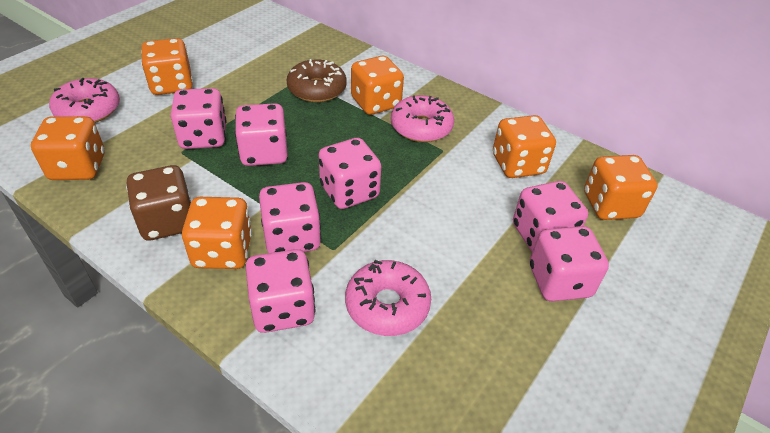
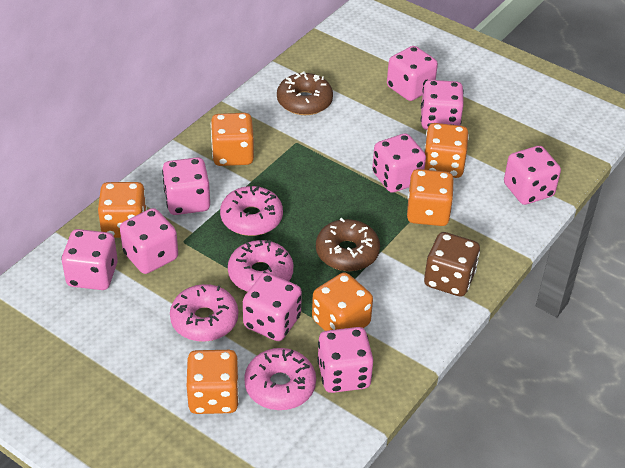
brown donut: [286,59,347,102] = 1 -> [277,71,333,115] [316,218,380,271] = 2
pink dice: [171,88,226,149] [235,103,288,166] [246,249,315,333] [259,182,321,253] [319,138,381,209] [513,181,588,251] [530,226,609,302] = 7 -> [62,229,118,290] [120,208,178,274] [162,157,210,215] [243,273,302,341] [317,327,373,393] [372,133,426,193] [387,46,438,101] [421,80,464,130] [504,146,561,205] = 9
pink donut: [49,78,120,123] [345,260,431,336] [391,95,454,142] = 3 -> [170,284,238,342] [220,186,283,236] [228,240,293,292] [244,348,316,410] = 4

